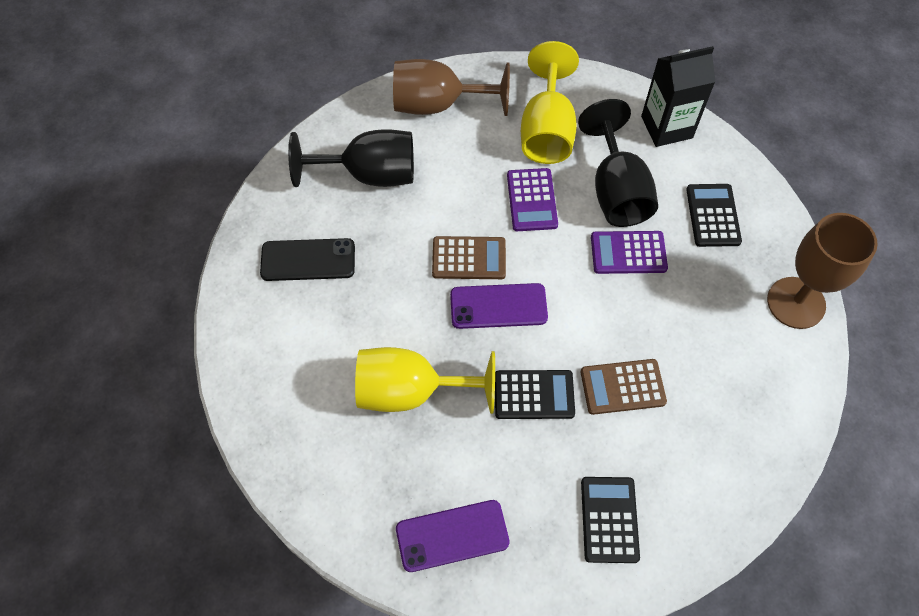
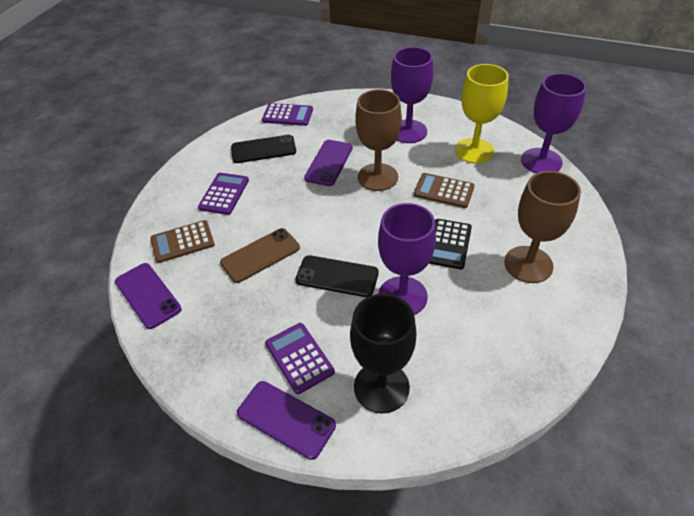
black calculator: [495,370,575,419] [581,477,640,563] [686,184,742,247] = 3 -> [429,219,472,270] = 1
black carton: [641,46,716,147] = 1 -> none = 0
black goblet: [288,129,414,187] [578,99,658,227] = 2 -> [350,294,417,414] = 1
black phone: [260,238,355,281] = 1 -> [231,135,296,163] [295,255,379,297] = 2
brown phone: none = 0 -> [220,228,300,283] = 1
purple calculator: [507,168,558,231] [591,231,668,274] = 2 -> [198,173,249,215] [262,103,313,126] [265,323,335,394] = 3
purple goblet: none = 0 -> [378,203,436,315] [391,47,433,143] [521,73,586,173] = 3
purple phone: [396,500,510,572] [450,283,548,329] = 2 -> [115,263,182,329] [237,381,336,460] [304,140,353,186] = 3
yellow goblet: [355,347,495,414] [521,41,579,164] = 2 -> [455,64,509,164] = 1

